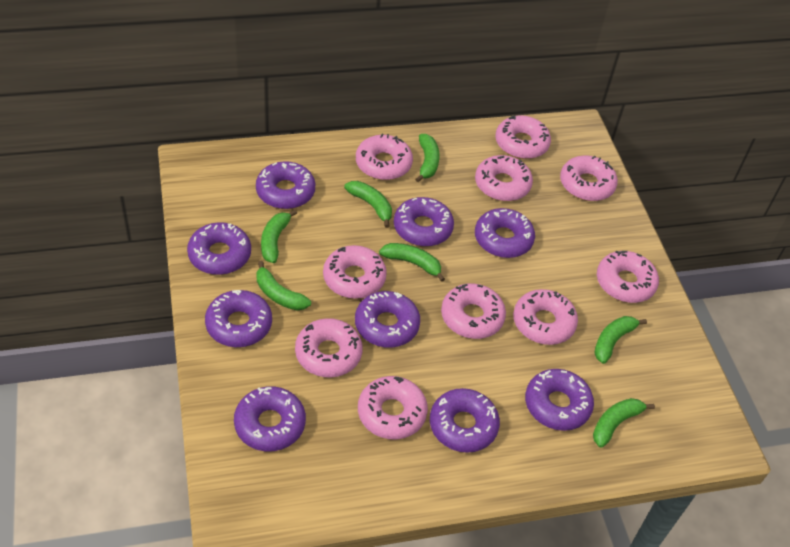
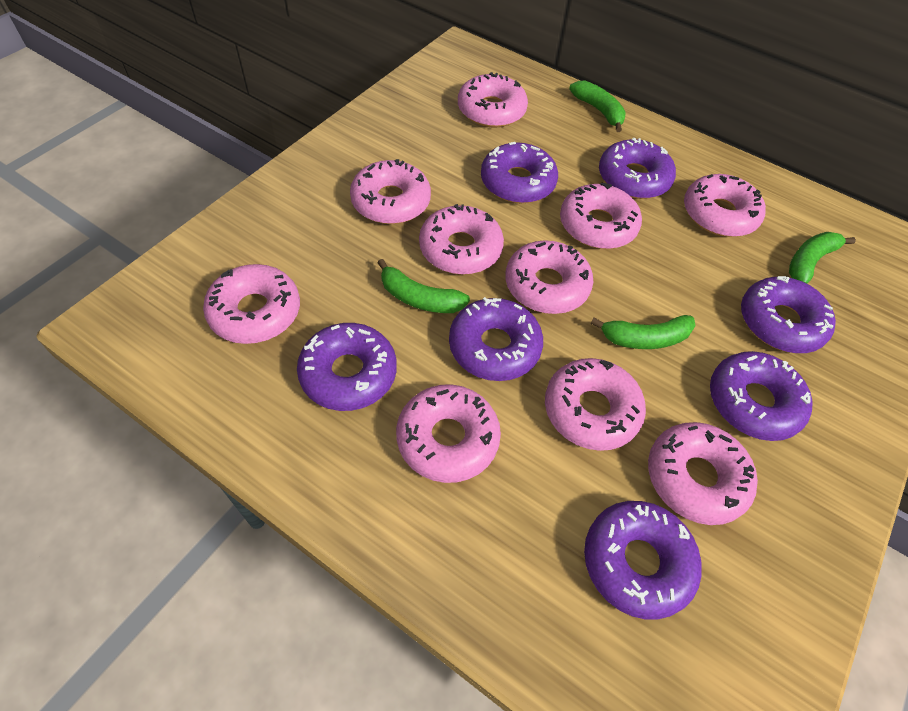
green banana: [257,261,311,310] [261,210,297,263] [344,181,392,228] [379,243,445,282] [415,134,440,182] [593,398,655,448] [594,316,647,364] = 7 -> [377,259,470,313] [569,81,626,132] [591,315,696,349] [789,232,856,284] = 4
purple donut: [187,222,251,275] [205,290,272,347] [234,386,306,451] [256,161,315,209] [355,291,420,348] [394,197,454,247] [430,388,500,453] [475,208,535,258] [525,369,594,431] = 9 -> [297,323,397,411] [449,297,543,381] [481,142,558,203] [584,501,702,619] [599,138,676,199] [710,351,813,441] [741,276,836,353] = 7

